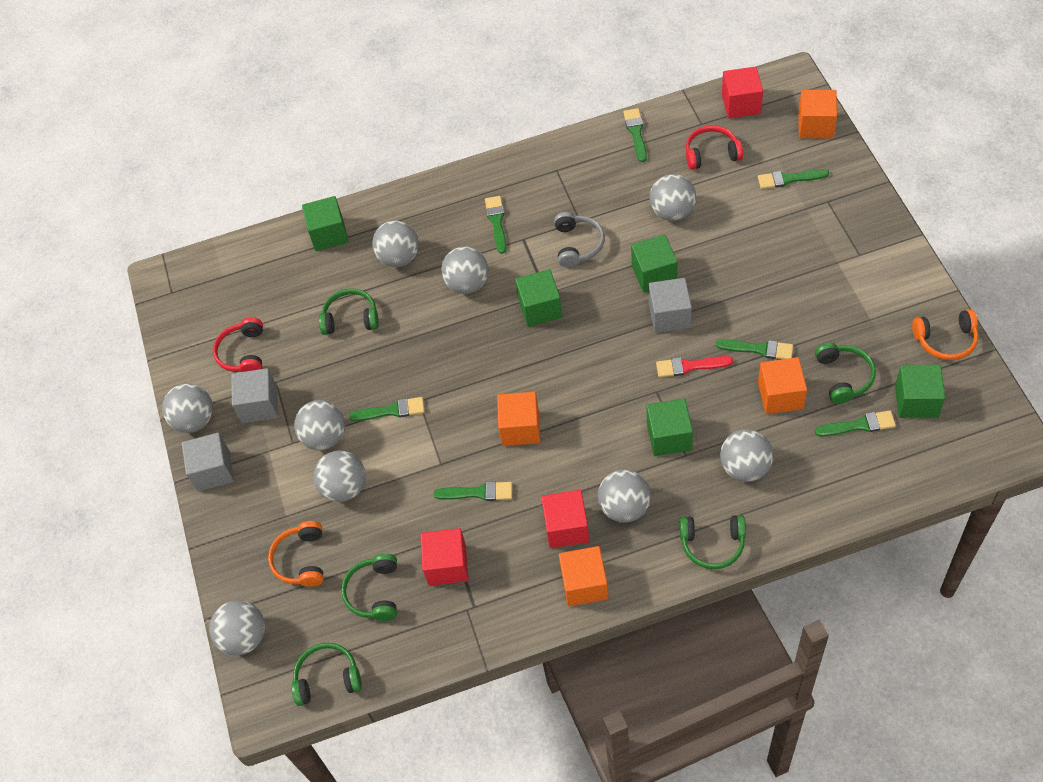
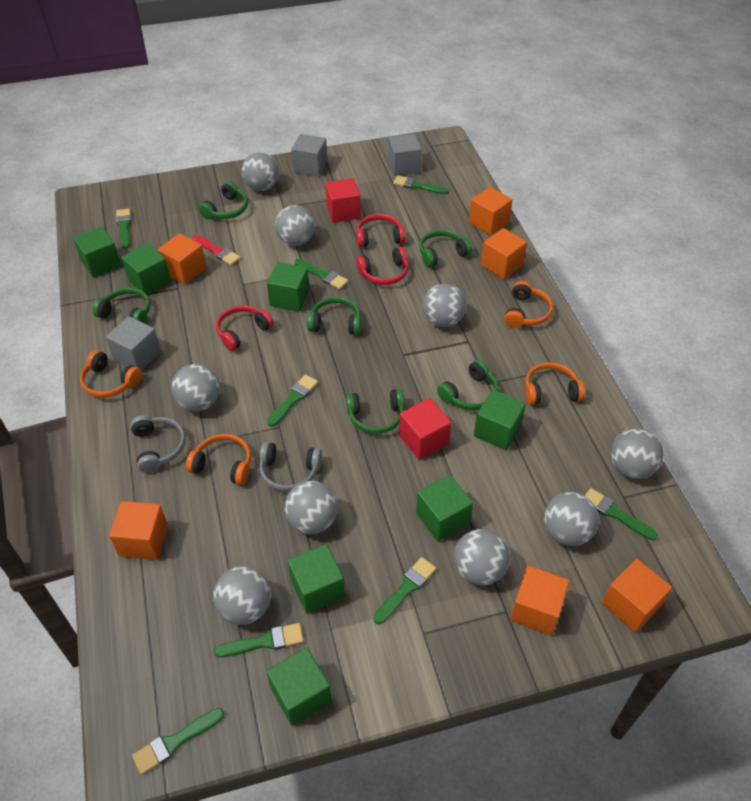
green brush: [349,397,425,421] [433,481,512,501] [485,196,507,254] [624,108,647,162] [716,339,793,359] [758,169,829,189] [815,410,896,437] = 7 -> [116,208,132,249] [132,708,224,775] [214,623,303,657] [267,375,318,427] [294,259,348,290] [373,557,436,624] [393,175,449,194] [585,488,658,541] = 8
green cube: [302,196,349,251] [515,269,562,327] [631,235,678,292] [646,398,693,456] [895,365,945,418] = 5 -> [73,226,121,277] [121,243,171,295] [266,648,332,726] [267,262,309,312] [288,544,345,614] [416,475,473,542] [474,390,526,450] = 7
green headphones: [291,643,362,706] [319,288,379,335] [341,553,397,621] [680,515,746,569] [815,343,876,404] = 5 -> [93,288,150,324] [198,181,248,219] [307,297,361,335] [346,389,404,434] [419,230,472,267] [437,360,498,410] = 6
grey headphones: [554,212,605,268] = 1 -> [130,415,186,473] [259,442,322,491] = 2
orange cube: [497,392,540,446] [559,546,609,606] [758,357,807,414] [798,90,837,139] = 4 -> [109,501,168,560] [157,233,206,285] [469,187,512,236] [481,228,527,279] [510,566,569,635] [602,559,672,632] = 6
orange headphones: [268,521,324,587] [912,310,978,360] = 2 -> [80,350,142,398] [186,434,251,485] [504,281,553,328] [525,362,585,405] = 4
red cube: [420,528,469,586] [541,490,589,548] [722,67,763,118] = 3 -> [325,178,361,223] [399,398,452,460] = 2
red headphones: [213,317,263,372] [686,125,743,170] = 2 -> [216,305,274,351] [356,214,405,247] [356,247,408,285] = 3

